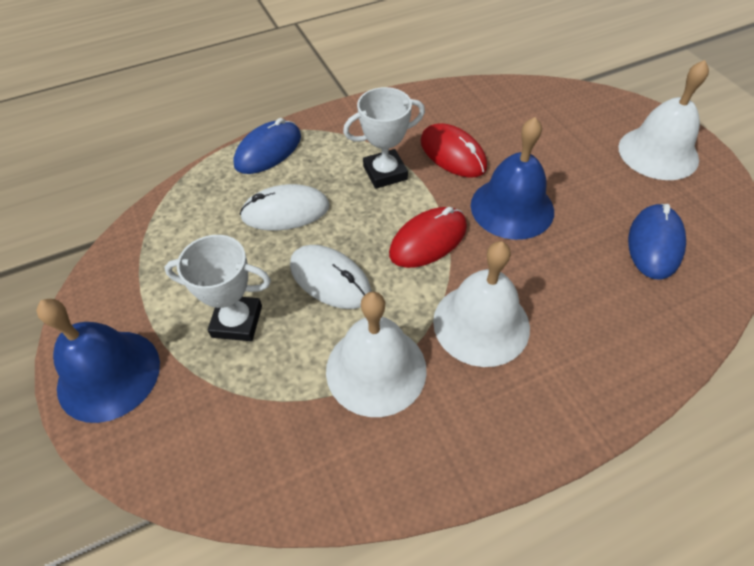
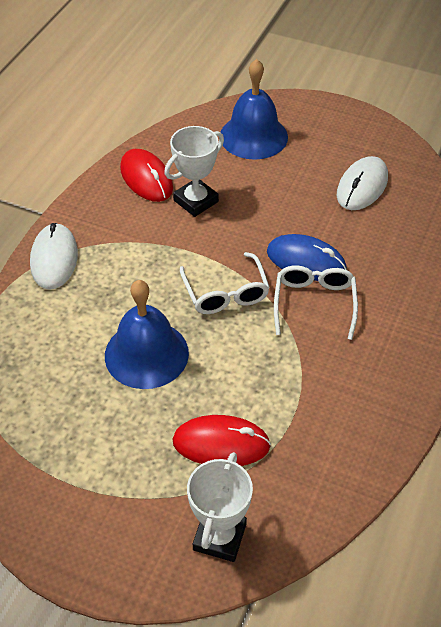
blue mouse: [233,118,301,174] [628,204,686,280] = 2 -> [267,234,347,281] = 1
white bell: [326,292,427,417] [433,241,530,367] [619,60,709,180] = 3 -> none = 0
white glasses: none = 0 -> [180,252,270,314] [274,265,358,340] = 2

